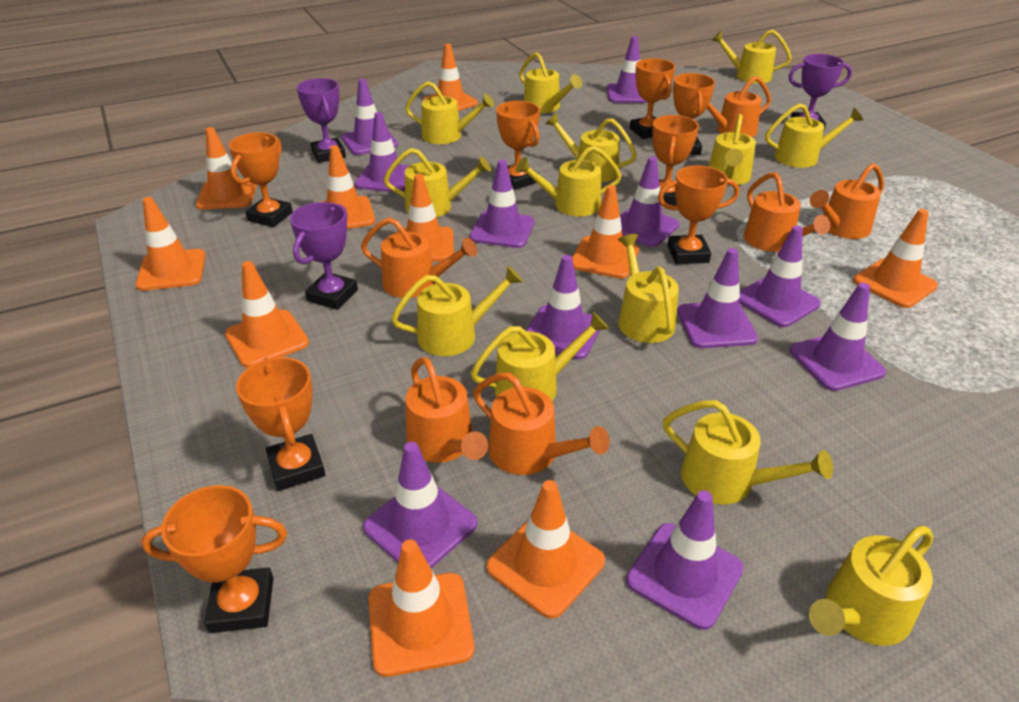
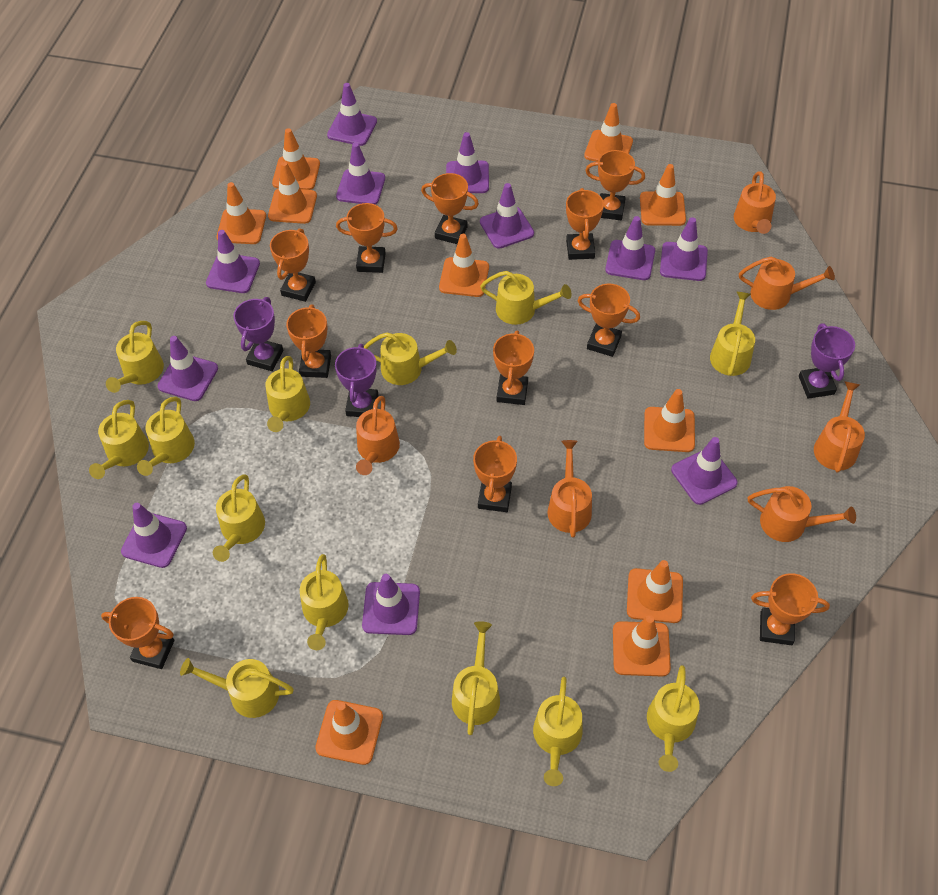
orange trophy: [142,485,287,633] [229,132,293,227] [236,357,325,491] [496,101,540,190] [630,58,675,139] [652,115,699,205] [658,165,739,264] [673,73,715,155] = 8 -> [101,597,174,669] [270,228,316,302] [286,305,331,378] [336,203,398,273] [421,173,479,244] [473,436,517,512] [493,330,534,405] [566,188,604,260] [578,284,640,357] [585,150,645,220] [751,573,830,645] = 11

